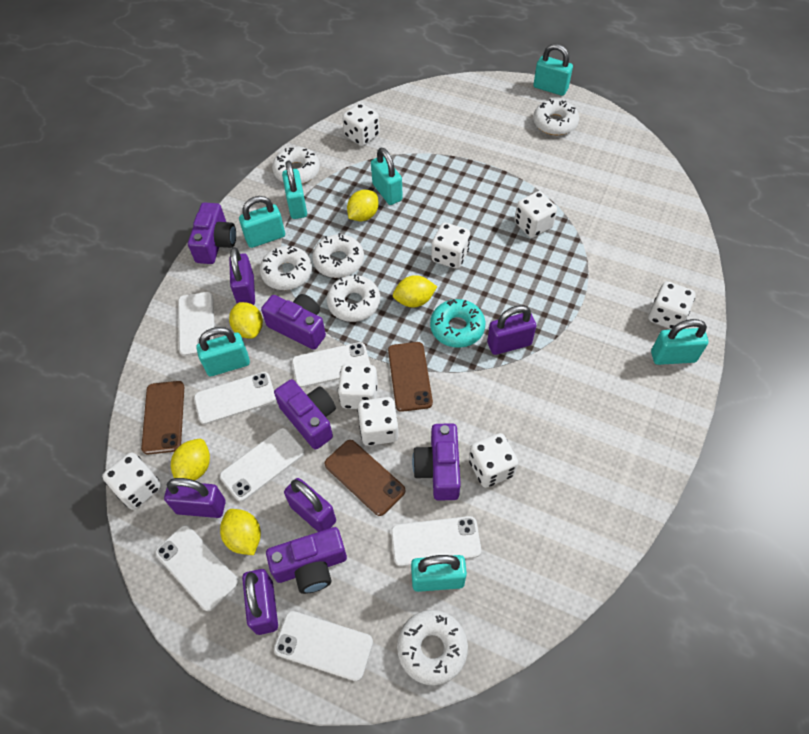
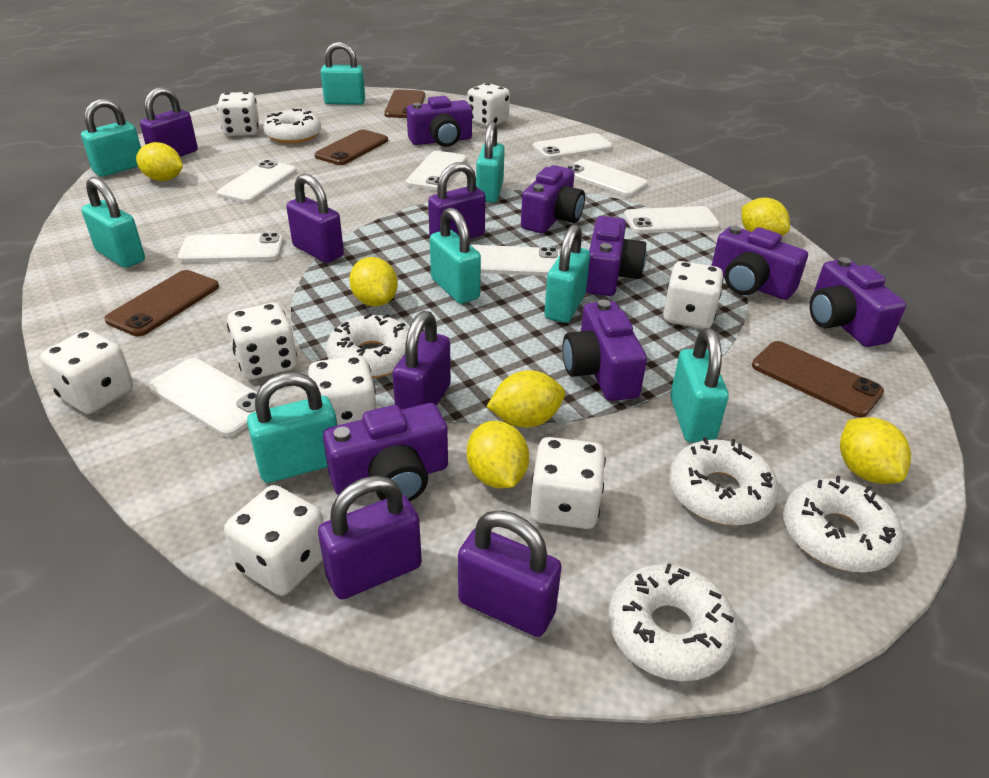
brown phone: [141,381,184,454] [324,440,405,516] [388,342,433,412] = 3 -> [104,270,219,337] [314,130,388,165] [384,90,425,118] [752,341,884,418] = 4
purple camera: [188,202,236,264] [261,294,326,350] [266,527,347,594] [274,379,336,450] [412,423,461,501] = 5 -> [323,403,448,501] [407,96,472,147] [521,165,585,233] [562,299,647,401] [586,216,647,296] [711,226,808,300] [809,257,906,347] = 7
purple padlock: [164,478,226,518] [229,247,255,305] [242,569,278,635] [284,478,336,532] [487,305,536,355] = 5 -> [140,87,198,157] [286,174,344,263] [318,476,422,599] [392,311,451,410] [428,162,486,239] [458,510,562,637] = 6
turquoise donut: [430,299,485,348] = 1 -> none = 0
turquoise padlock: [196,327,250,376] [239,196,285,248] [282,161,307,219] [371,148,403,205] [411,555,467,592] [533,44,573,96] [651,319,708,365] = 7 -> [81,99,141,177] [82,177,145,268] [247,372,337,483] [321,42,365,105] [430,208,481,304] [476,121,505,203] [544,224,590,323] [670,328,729,443] = 8
white donut: [260,245,312,290] [272,147,320,184] [312,233,364,278] [327,274,380,322] [397,610,468,685] [533,99,579,135] = 6 -> [263,109,321,144] [326,313,409,378] [608,563,738,681] [669,437,779,526] [784,475,903,572] = 5
white phone: [155,525,239,611] [178,292,215,356] [194,372,276,424] [220,428,305,502] [274,611,373,681] [292,342,370,388] [391,516,481,566] = 7 -> [148,358,272,437] [178,233,284,262] [217,160,297,203] [406,151,467,191] [471,245,560,276] [532,133,613,160] [566,159,648,197] [624,206,720,233] = 8
yellow lemon: [171,439,210,480] [220,509,261,555] [229,302,263,339] [347,190,379,221] [393,275,437,307] = 5 -> [136,142,183,181] [349,257,398,307] [467,421,529,488] [487,370,565,427] [742,198,790,236] [840,417,911,484] = 6

